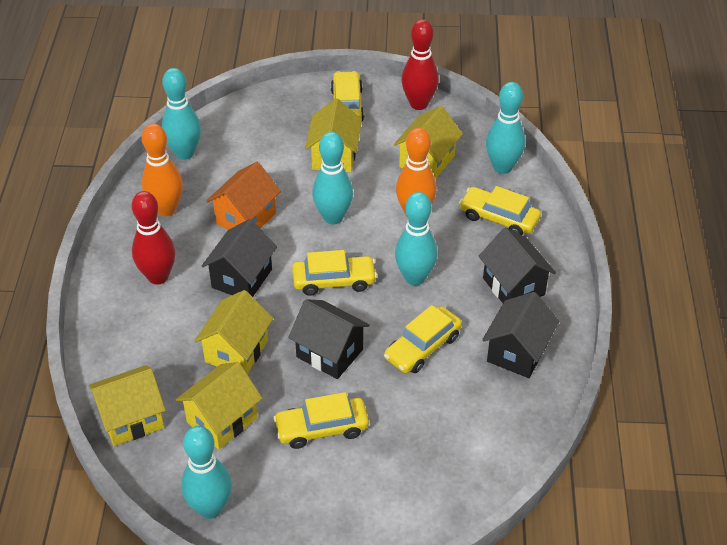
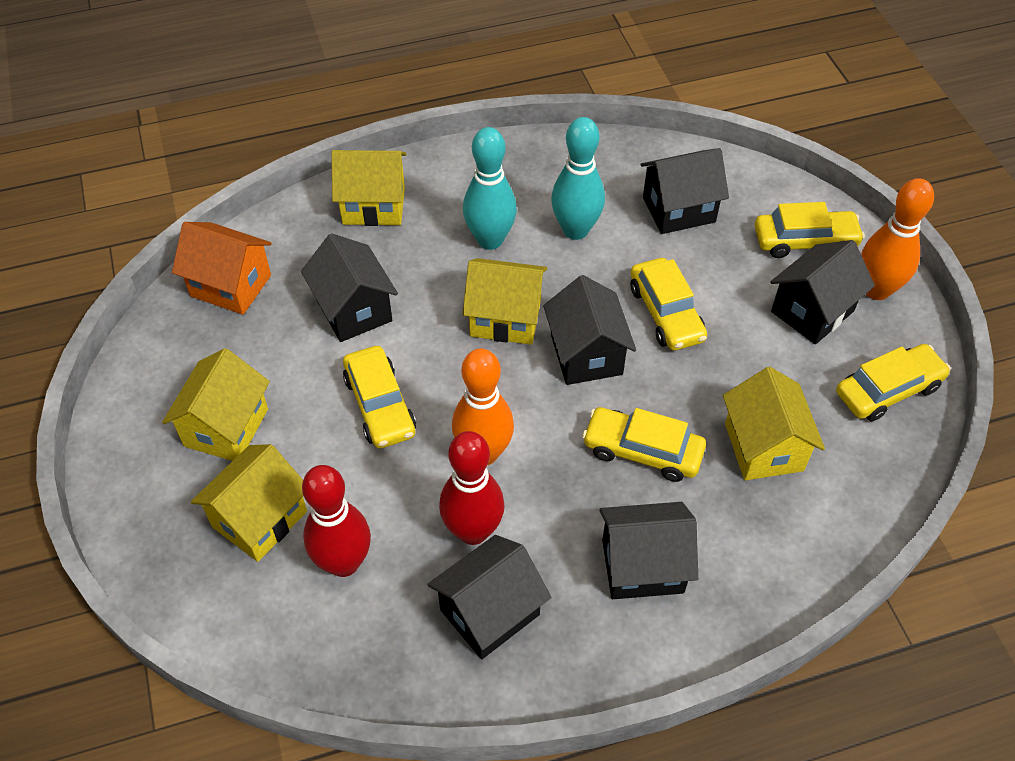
black house: [202,219,277,297] [288,299,370,379] [479,227,556,303] [482,292,559,378] = 4 -> [301,233,398,342] [427,535,551,659] [543,275,636,385] [599,502,698,599] [640,148,729,234] [770,240,875,344] = 6
turquoise bowling pin: [162,68,201,160] [181,426,232,519] [312,132,353,225] [395,192,438,286] [486,82,525,174] = 5 -> [463,127,517,250] [551,117,605,240] = 2

